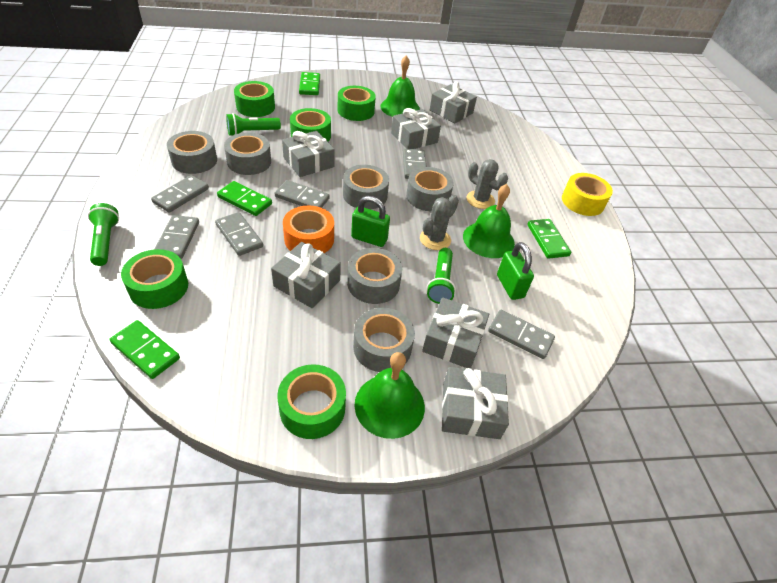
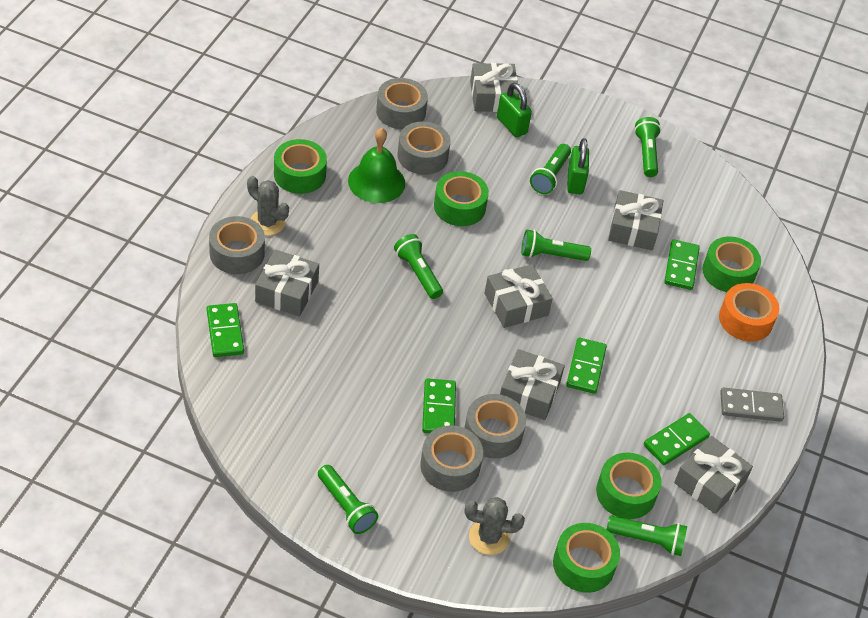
green bell: [355,352,425,439] [380,56,420,117] [463,184,515,258] = 3 -> [348,128,405,203] = 1
green domino: [109,320,180,379] [217,181,272,216] [299,72,320,95] [527,219,571,259] = 4 -> [207,303,244,357] [422,378,456,433] [566,337,607,394] [644,413,710,465] [664,239,700,290] = 5
green flashlight: [88,203,119,266] [226,113,281,136] [427,248,456,304] = 3 -> [318,465,378,534] [394,234,443,299] [521,229,591,261] [530,144,571,194] [607,516,687,556] [634,117,661,177] = 6
grey domino: [151,175,209,213] [154,215,199,259] [215,212,263,256] [275,180,330,208] [403,149,427,179] [488,310,555,359] = 6 -> [720,388,784,422] = 1
grey tape: [167,131,217,174] [224,133,271,175] [343,165,389,210] [347,248,402,304] [353,308,415,372] [406,167,454,211] = 6 -> [209,216,265,274] [376,78,428,129] [398,121,450,175] [420,426,483,492] [464,394,526,458] = 5
yellow tape: [562,173,613,216] = 1 -> none = 0

